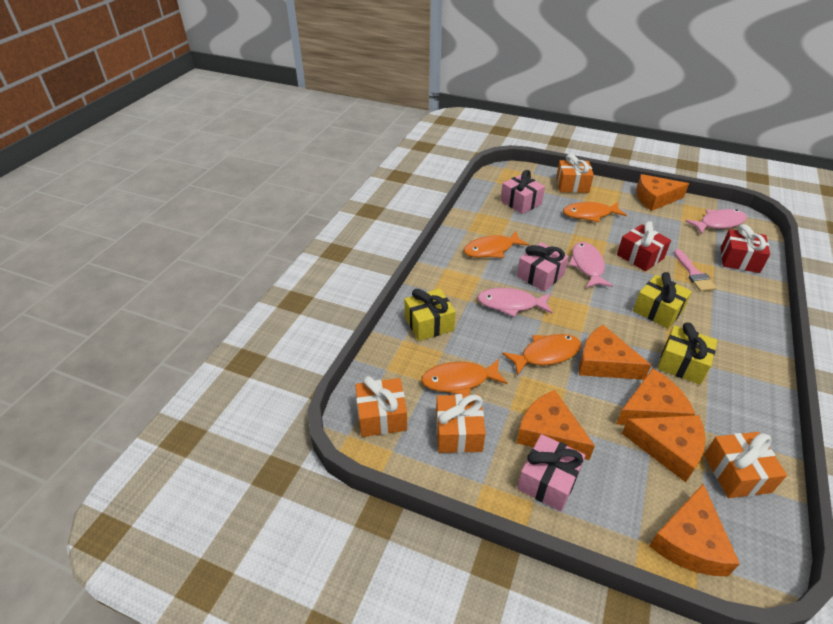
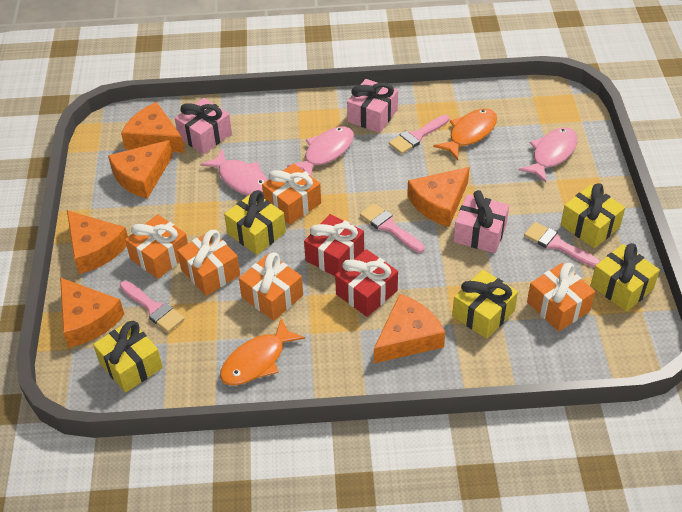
orange fish: [421,359,508,395] [464,231,529,258] [502,334,582,376] [563,202,627,222] = 4 -> [220,318,305,385] [433,108,497,160] = 2
orange gift: [355,376,407,437] [436,394,486,453] [556,154,594,193] [704,432,787,498] = 4 -> [125,214,188,279] [177,229,240,296] [239,252,303,321] [262,164,321,225] [527,263,595,331] = 5
pink brush: [674,249,717,292] = 1 -> [120,281,185,332] [360,203,425,253] [389,115,450,154] [524,222,600,268] = 4
yellow gift: [404,288,456,341] [633,272,692,329] [657,322,717,385] = 3 -> [93,320,163,393] [224,190,286,255] [452,270,518,339] [561,183,625,248] [591,243,660,312] = 5

